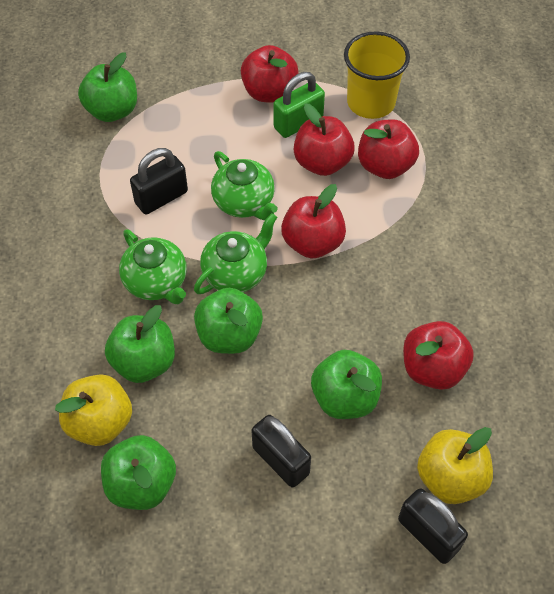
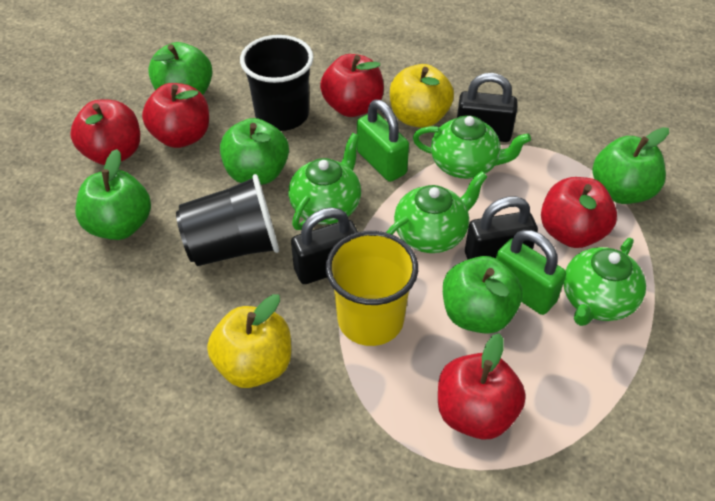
black cup: none = 0 -> [176,174,279,266] [240,35,313,131] = 2
green padlock: [273,72,325,138] = 1 -> [357,100,409,182] [496,230,566,315] = 2
green teapot: [119,229,187,304] [194,213,277,294] [211,151,278,220] = 3 -> [288,133,361,230] [386,171,487,253] [413,115,531,179] [563,238,646,326] = 4

